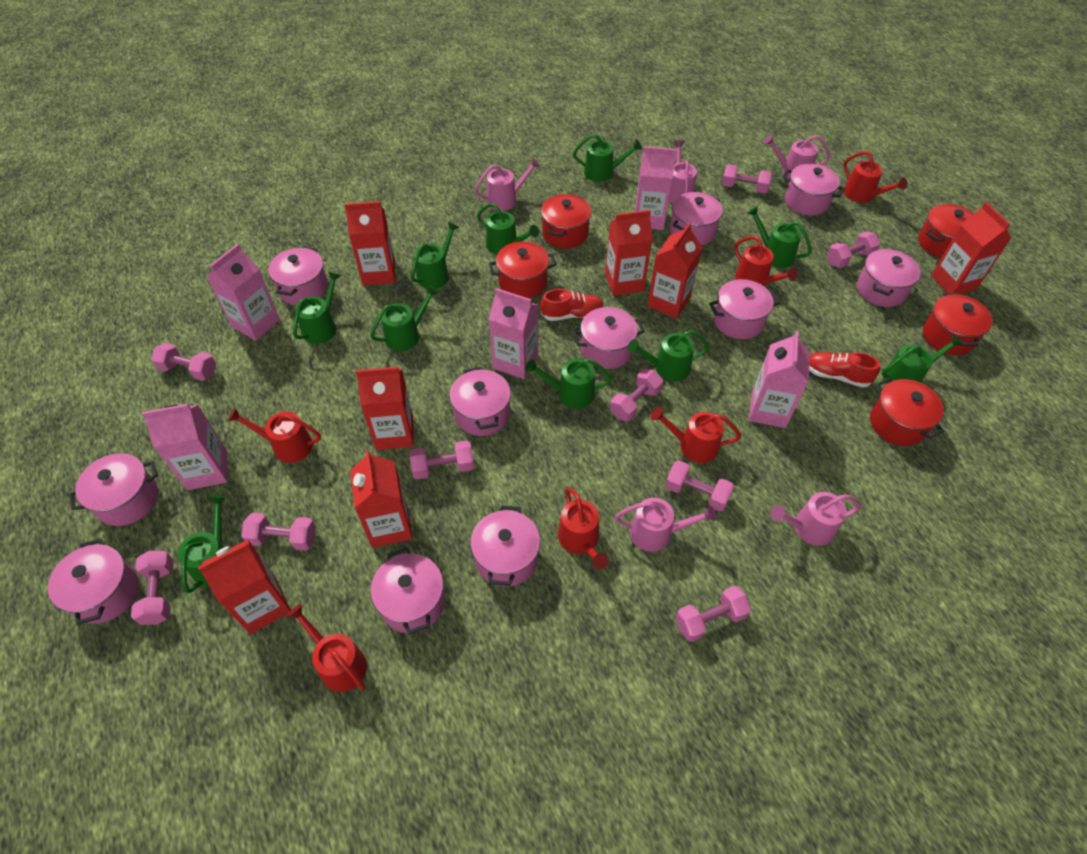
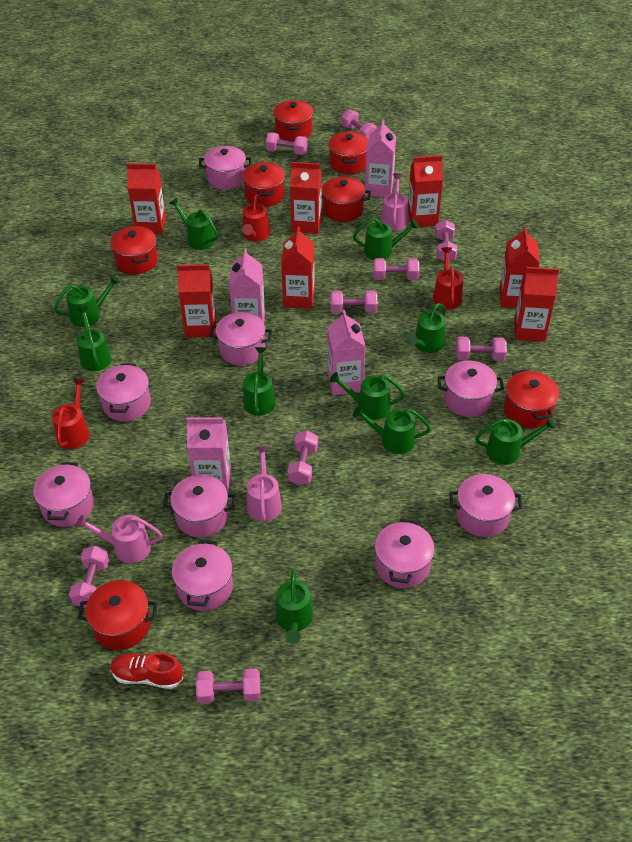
pink carton: [142,404,228,490] [207,244,280,341] [488,288,538,379] [635,146,677,230] [749,331,810,428] = 5 -> [186,417,231,492] [229,249,265,323] [327,310,366,395] [365,120,396,197] = 4
pink pot: [48,538,139,625] [69,453,158,526] [268,246,328,306] [371,548,445,635] [449,367,511,436] [470,505,540,587] [572,307,645,369] [670,192,723,245] [709,279,780,339] [782,163,845,216] [857,249,921,307] = 11 -> [33,462,94,527] [96,363,151,421] [163,474,236,538] [172,540,233,611] [199,146,252,190] [209,312,273,365] [375,519,435,588] [438,361,504,417] [449,474,522,537] = 9
pink watering can: [475,158,540,211] [615,498,716,552] [669,140,697,203] [763,134,830,179] [771,492,861,546] = 5 -> [76,515,163,563] [247,446,282,522] [381,173,408,231] = 3
red pot: [489,241,557,298] [541,194,591,249] [870,377,944,446] [918,204,974,258] [923,293,993,355] = 5 -> [78,580,157,650] [110,226,158,274] [242,162,285,207] [273,100,313,141] [321,176,371,222] [328,131,368,175] [504,369,559,428] = 7
red shoe: [540,289,604,321] [809,352,880,388] = 2 -> [110,653,183,689] = 1
red watering can: [228,408,321,463] [287,604,367,692] [558,488,609,569] [651,407,741,463] [734,236,798,287] [843,151,907,203] = 6 -> [52,379,90,449] [242,194,270,241] [433,247,463,309] = 3

